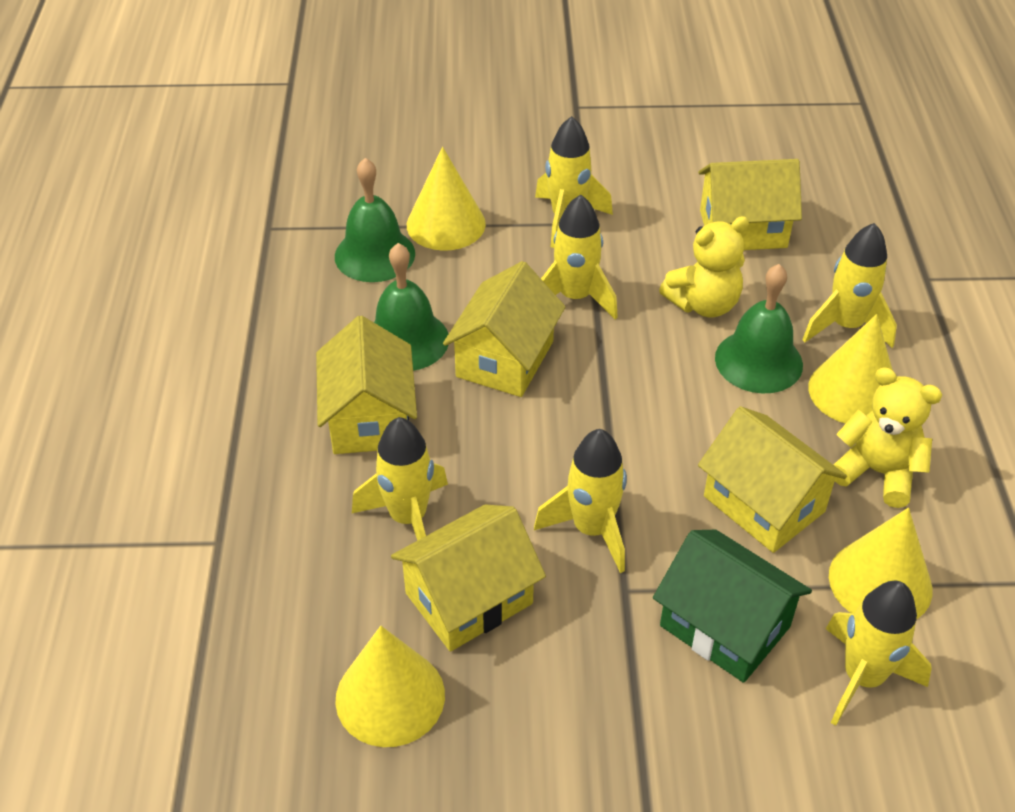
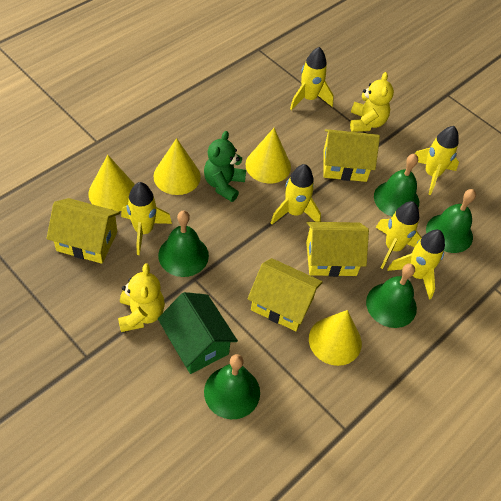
green bell: [335,158,415,282] [374,243,448,371] [715,264,803,394] = 3 -> [158,211,209,277] [204,354,260,419] [366,263,417,328] [374,154,419,217] [426,189,476,253] = 5
green teddy bear: none = 0 -> [204,131,246,202] = 1
yellow house: [316,316,417,454] [391,504,546,652] [443,261,566,397] [698,159,802,250] [698,406,847,553] = 5 -> [47,198,120,264] [248,258,323,331] [306,222,369,277] [323,129,380,182] = 4

